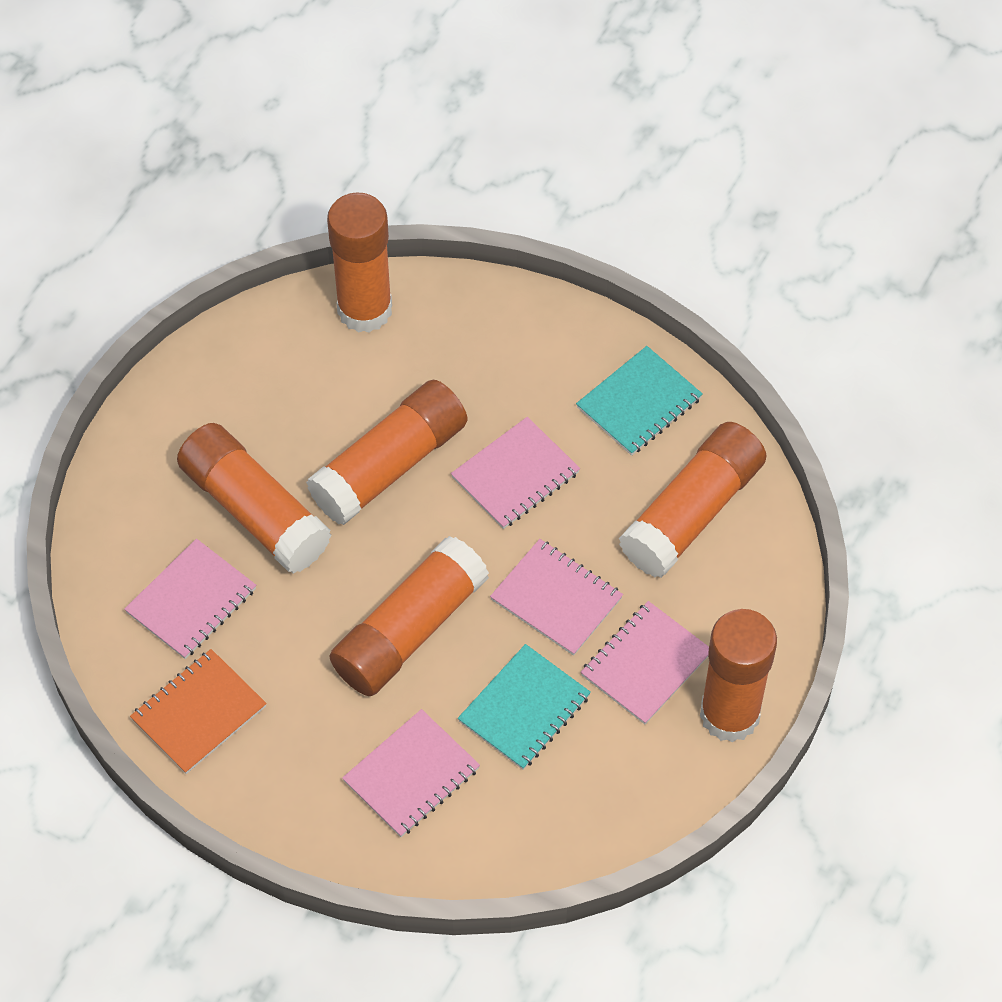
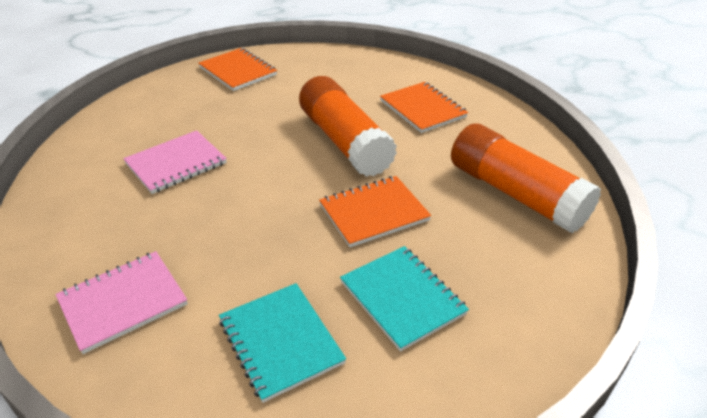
orange glue stick: [177,423,331,574] [306,380,468,525] [327,192,392,333] [330,536,489,696] [619,422,767,578] [700,609,777,743] = 6 -> [299,76,397,177] [451,123,601,233] = 2
orange notebook: [130,649,267,774] = 1 -> [198,48,277,91] [319,176,431,247] [380,82,468,133] = 3
pink notebook: [124,539,256,659] [342,709,480,837] [451,417,580,529] [490,539,623,656] [581,601,709,724] = 5 -> [55,251,188,354] [123,130,227,194] = 2

